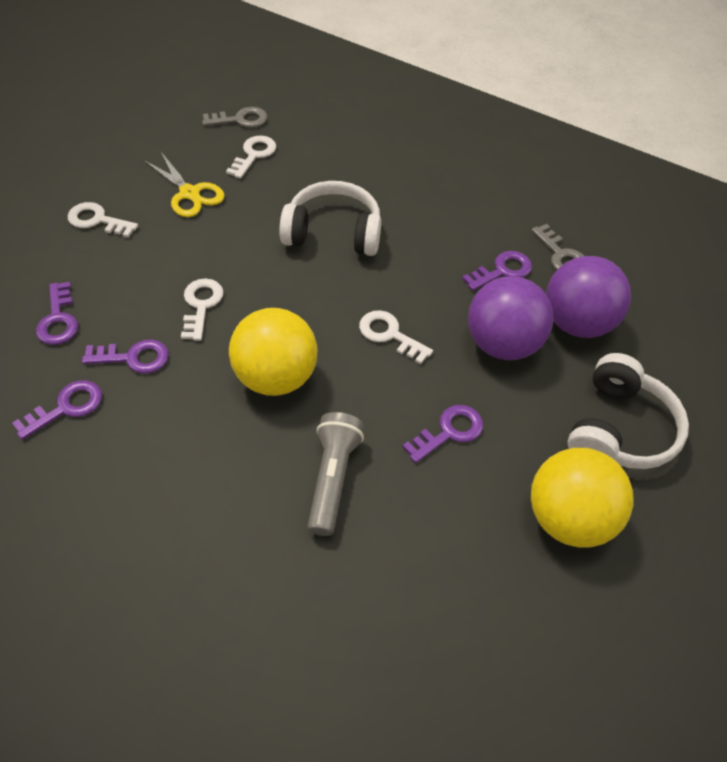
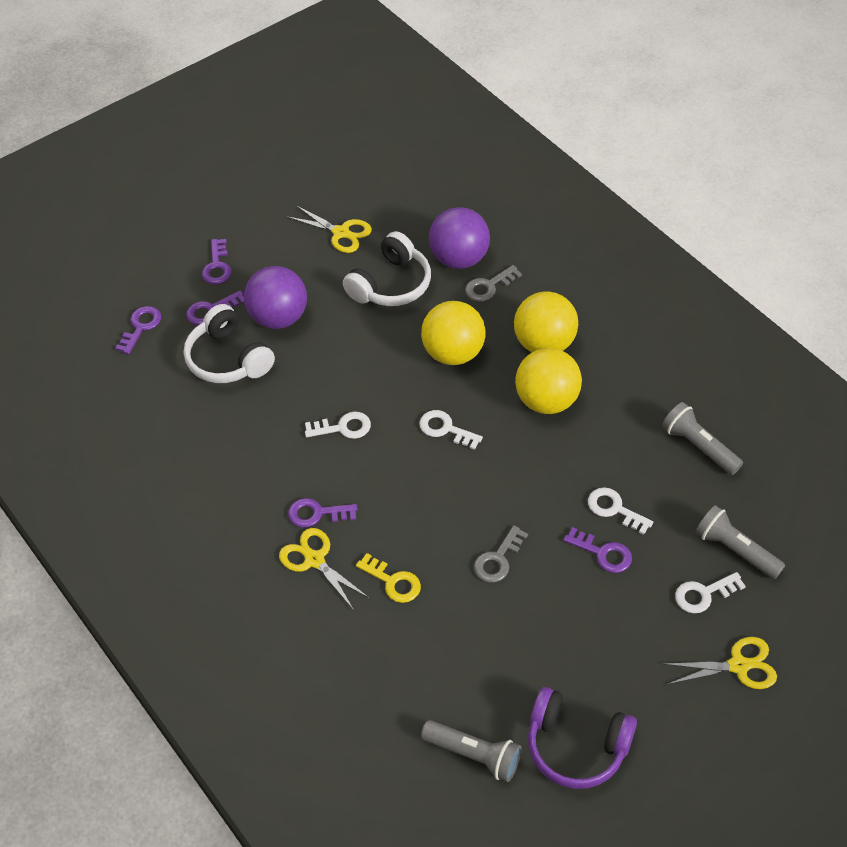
grey flashlight: [308,412,364,536] = 1 -> [421,720,522,782] [662,402,743,475] [695,505,785,579] = 3
purple headphones: none = 0 -> [528,687,637,789] = 1
yellow ball: [229,308,317,396] [531,448,633,548] = 2 -> [421,301,486,365] [514,291,578,352] [515,348,582,414] = 3
yellow key: none = 0 -> [356,553,421,603] = 1
yellow scissors: [144,152,225,217] = 1 -> [279,528,369,610] [286,205,372,253] [665,637,777,689] = 3

